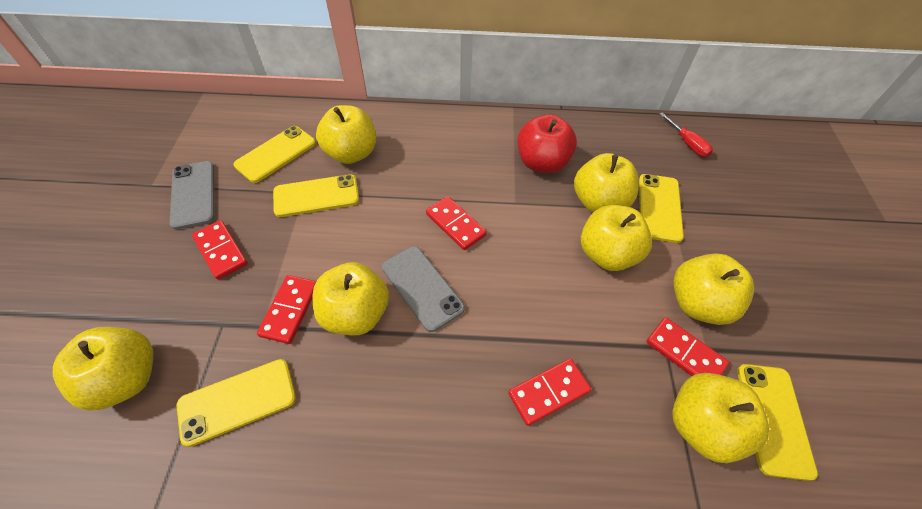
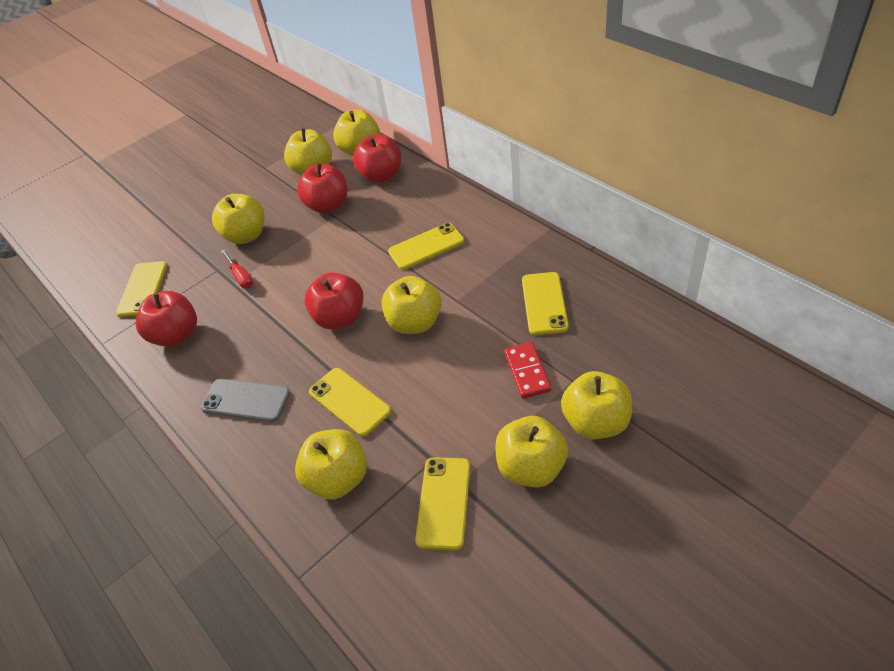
grey phone: [169,161,215,229] [382,246,465,332] = 2 -> [201,379,290,422] = 1
red apple: [517,114,577,173] = 1 -> [136,291,197,347] [297,163,347,214] [305,272,363,330] [353,134,401,183] = 4
red domino: [192,220,248,280] [257,275,316,344] [426,196,487,250] [508,358,591,426] [646,317,729,376] = 5 -> [504,342,551,398] = 1

